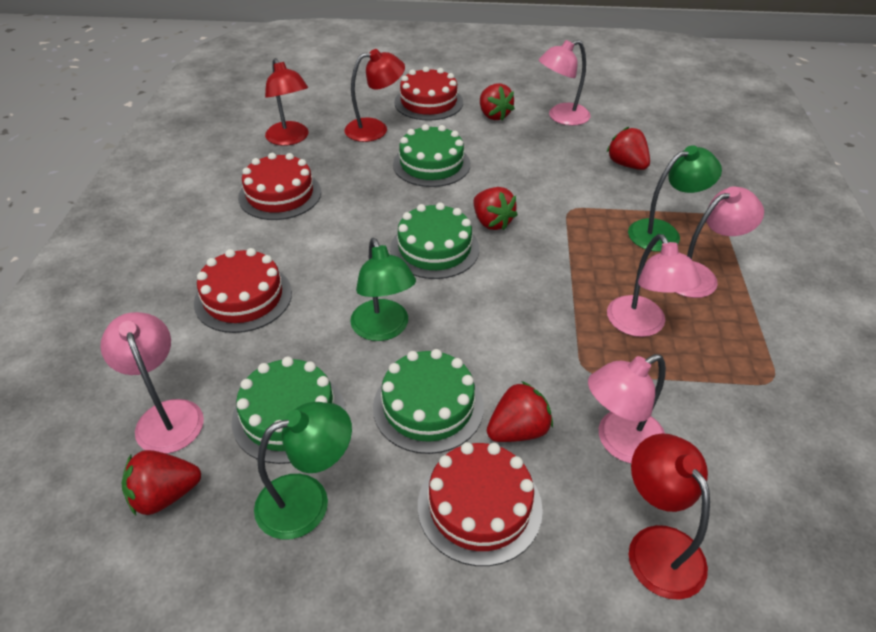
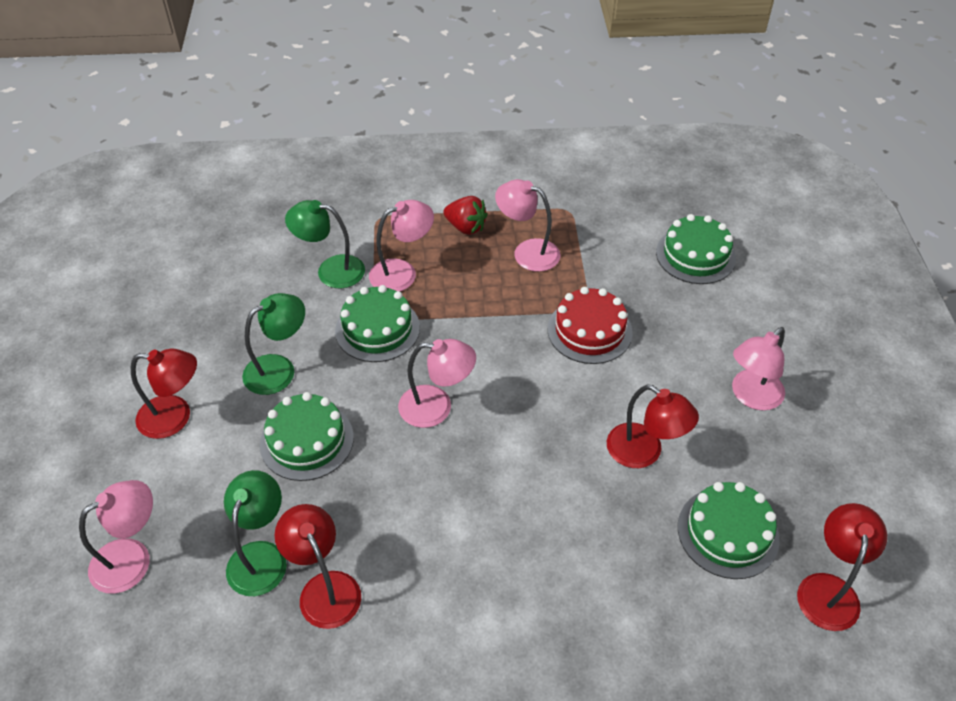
red cake: [194,248,292,333] [238,153,321,220] [394,67,463,121] [418,442,543,566] = 4 -> [548,287,633,364] = 1
red lamp: [265,58,309,146] [344,49,405,142] [629,434,710,600] = 3 -> [131,349,197,439] [275,504,361,629] [607,384,699,468] [797,503,887,631] = 4
red strawberry: [122,450,201,515] [474,187,518,230] [480,83,515,120] [487,381,553,442] [607,127,650,170] = 5 -> [443,196,487,235] = 1

